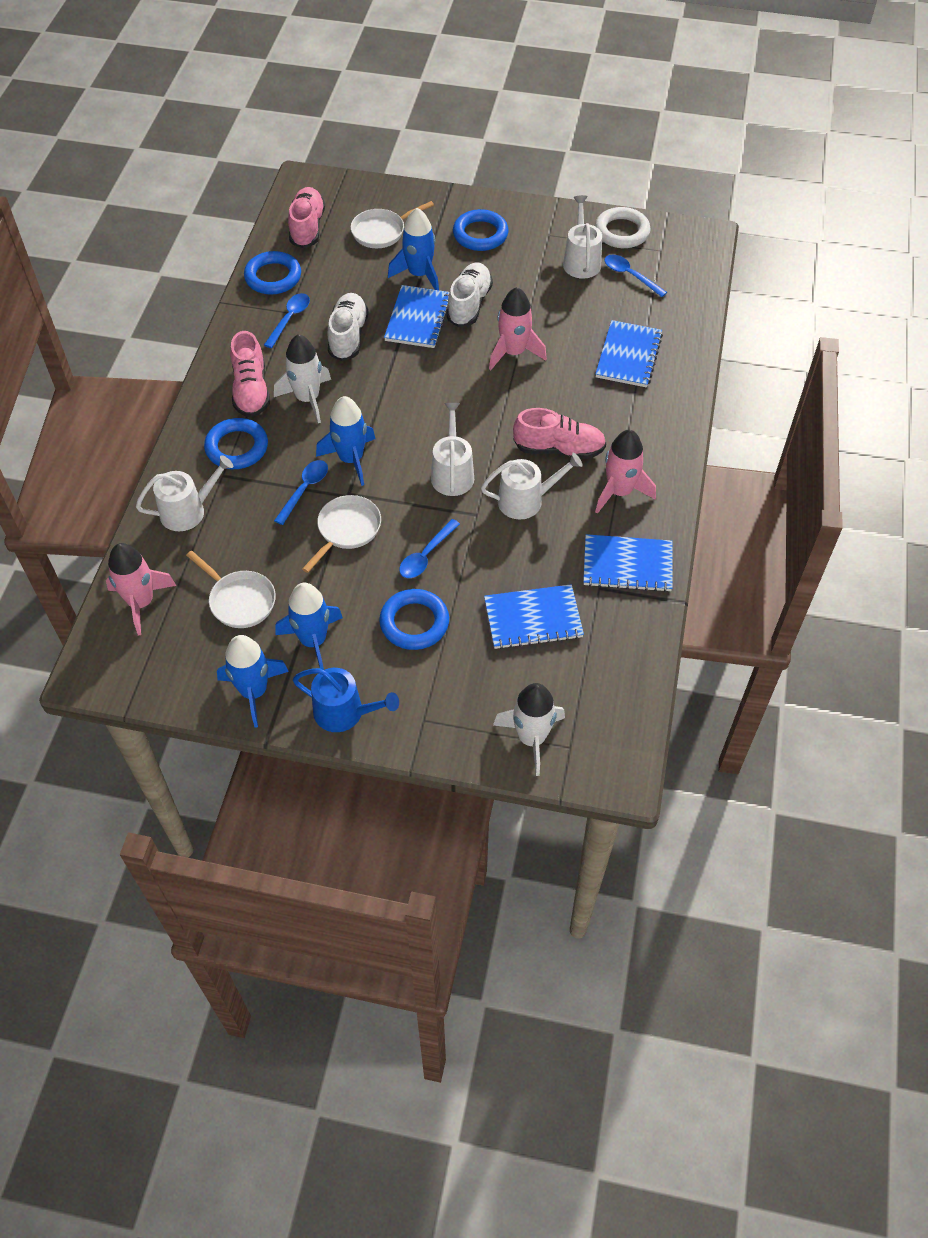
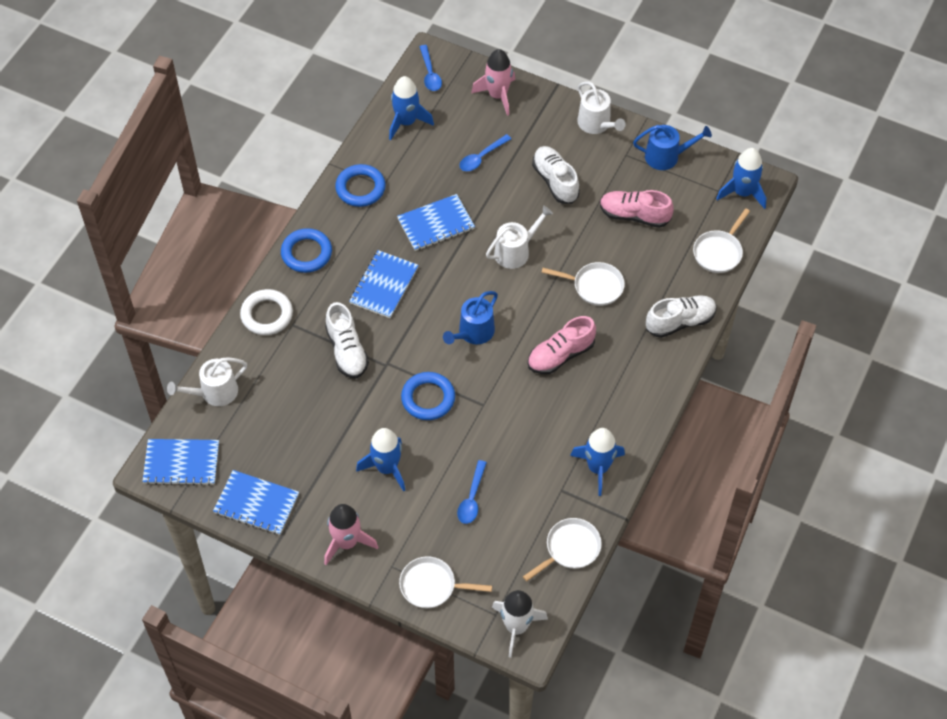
blue ring: [204,418,268,469] [244,251,301,295] [379,589,449,650] [453,209,508,251] = 4 -> [281,228,332,273] [335,164,386,207] [401,372,455,420] = 3
blue spoon: [264,293,310,348] [274,460,328,525] [399,519,460,578] [604,254,667,297] = 4 -> [419,45,442,91] [457,460,487,524] [459,134,511,171] = 3
blue watering can: [293,668,399,732] = 1 -> [443,291,498,344] [633,125,712,170] = 2
pink rocket: [106,543,176,635] [489,287,547,370] [595,429,656,514] = 3 -> [324,504,378,565] [471,49,515,116] = 2
pink shoe: [230,331,270,417] [288,187,325,248] [513,408,606,459] = 3 -> [528,316,596,374] [600,190,674,228] = 2
white pan: [186,551,276,628] [302,495,381,573] [351,201,434,248] = 3 -> [399,556,492,608] [523,518,602,581] [541,262,625,306] [693,208,750,273] = 4
white rocket: [274,334,331,423] [493,683,565,776] = 2 -> [492,590,548,658] = 1
white shoe: [328,293,369,361] [446,263,493,327] = 2 -> [325,302,369,379] [532,146,580,204] [646,295,717,338] = 3
white watering can: [136,455,233,531] [431,403,474,496] [481,453,583,519] [563,195,602,279] = 4 -> [167,357,247,406] [486,205,553,269] [577,82,626,134] = 3

